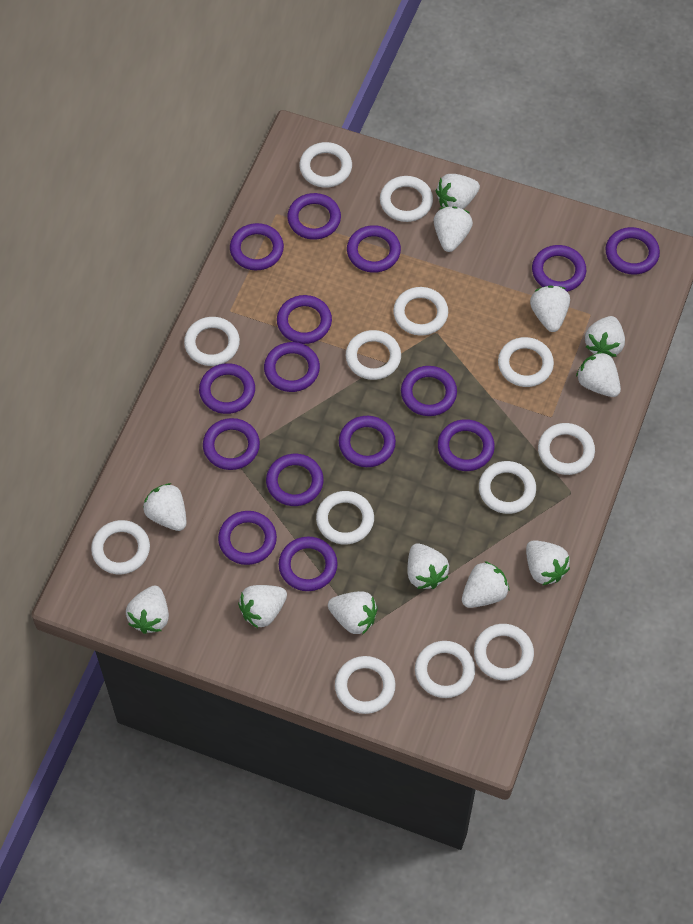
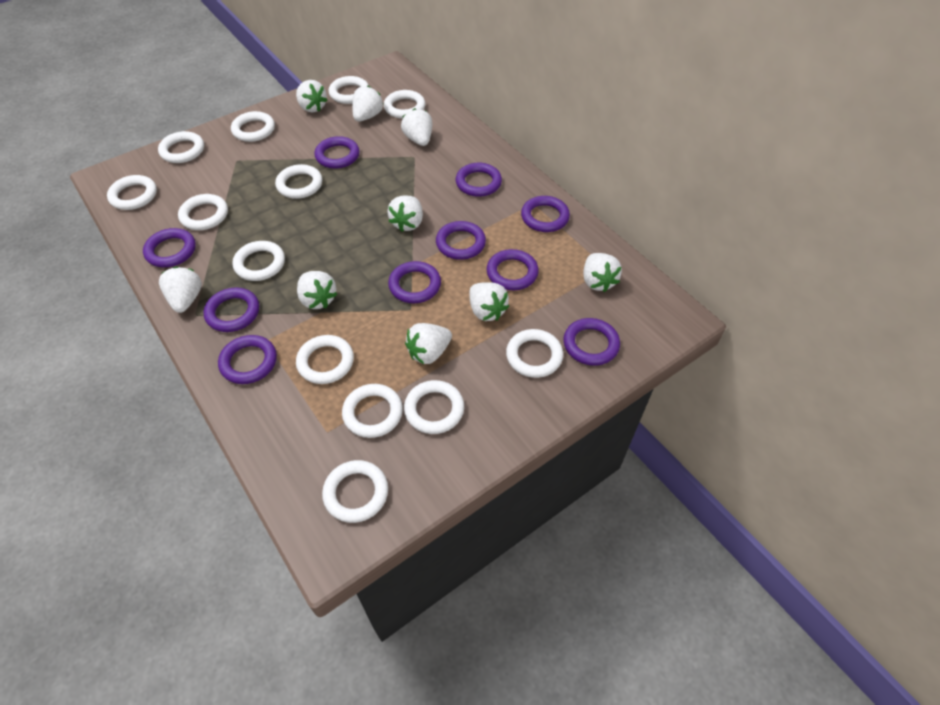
purple ring: [199,363,255,414] [203,418,260,470] [218,511,277,565] [230,223,284,270] [264,342,320,392] [266,454,324,506] [277,295,332,344] [279,537,338,591] [287,193,341,240] [339,416,396,467] [347,225,401,273] [401,366,457,416] [438,419,495,471] [532,245,586,292] [606,227,660,274] = 15 -> [143,228,196,267] [203,287,259,332] [218,335,277,384] [314,136,360,169] [388,261,441,303] [436,221,486,260] [455,163,502,197] [487,249,539,290] [521,196,570,232] [563,318,620,366] = 10
white strawberry: [126,586,169,634] [143,483,186,531] [238,585,287,628] [328,591,378,635] [407,543,449,589] [434,207,473,252] [436,174,480,209] [462,561,509,608] [526,540,570,585] [530,285,570,332] [576,351,621,397] [585,316,625,357] = 12 -> [159,267,202,313] [296,80,327,112] [297,271,337,309] [352,85,384,122] [387,195,423,232] [401,108,432,146] [405,323,452,364] [470,282,509,321] [583,253,622,292] = 9

